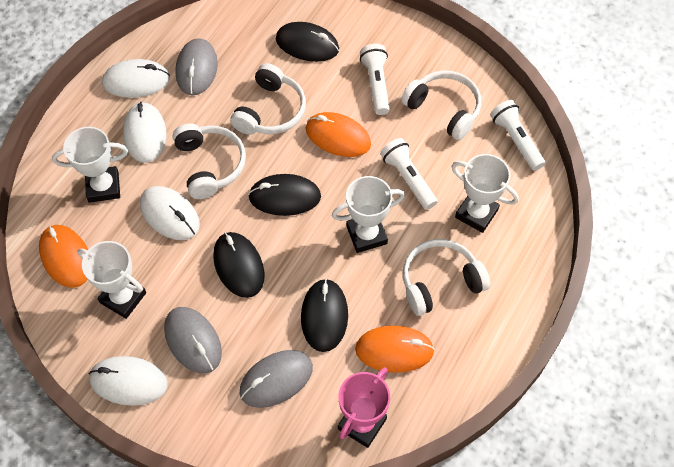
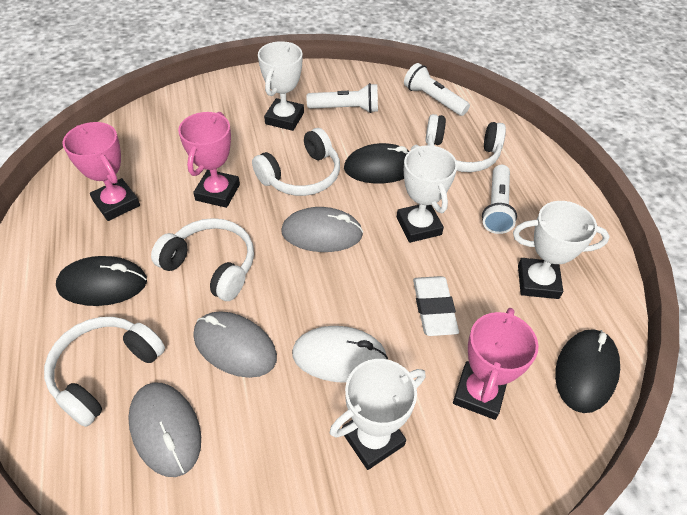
black mouse: [213,232,265,298] [248,174,321,216] [276,22,339,62] [301,279,348,352] = 4 -> [56,256,147,306] [344,143,409,183] [555,329,620,413] = 3
orange mouse: [39,225,88,288] [306,112,371,157] [355,326,435,373] = 3 -> none = 0
pink trophy: [338,367,390,448] = 1 -> [62,122,140,221] [178,112,240,208] [453,308,538,420] = 3
white eraser: none = 0 -> [413,276,459,336] = 1
white mouse: [89,356,168,406] [102,59,170,98] [123,102,166,163] [140,186,200,240] = 4 -> [292,326,388,383] = 1

